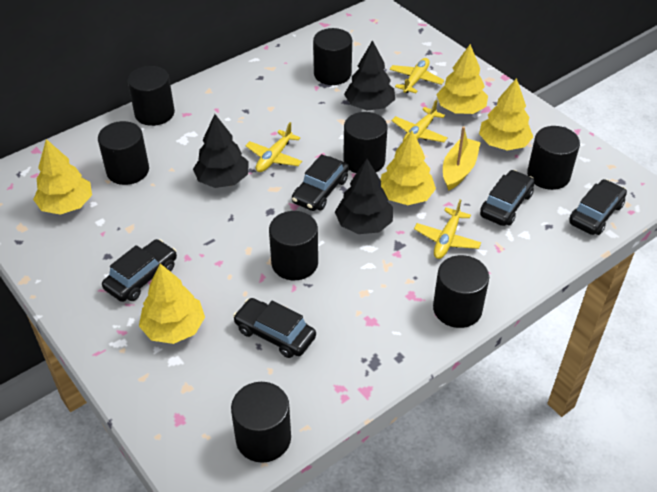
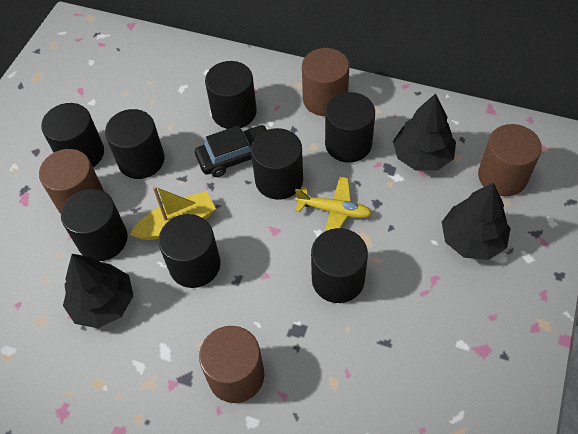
black car: [102,239,177,302] [233,298,316,358] [292,154,349,211] [480,170,535,226] [569,179,627,235] = 5 -> [195,125,269,177] = 1
brown cylinder: none = 0 -> [39,149,104,214] [199,326,264,403] [302,48,349,116] [478,124,542,196] = 4
yellow plane: [245,122,302,172] [390,58,444,93] [392,100,448,142] [414,199,481,259] = 4 -> [295,176,372,231] = 1
yellow tree: [33,139,92,215] [139,263,205,344] [380,131,436,205] [436,44,488,114] [479,78,533,151] = 5 -> none = 0

